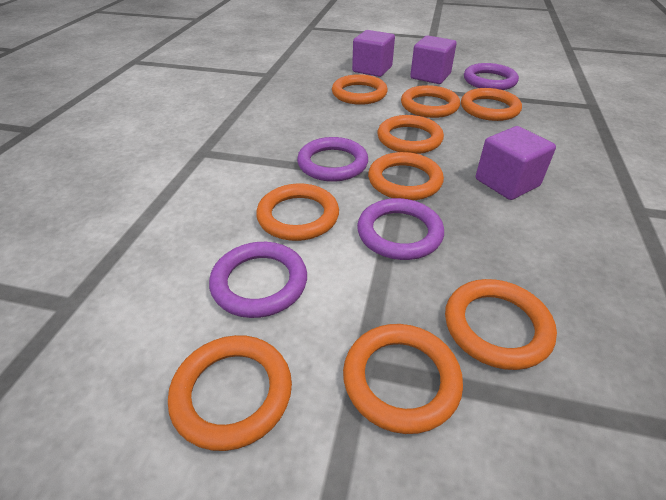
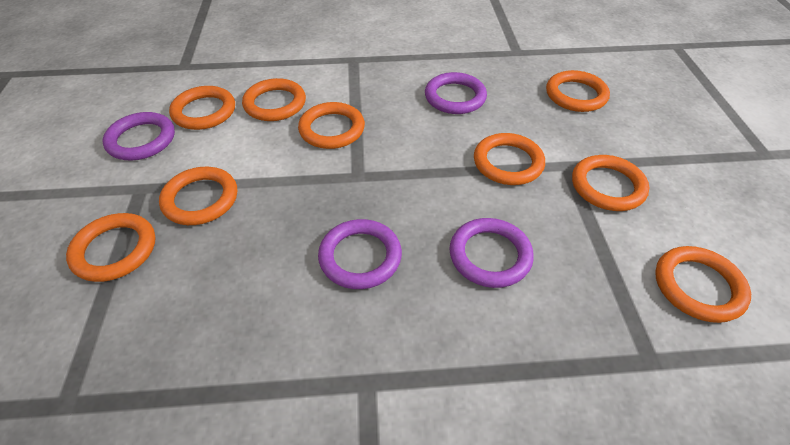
purple cube: [352,30,395,77] [410,35,457,84] [476,126,556,200] = 3 -> none = 0

